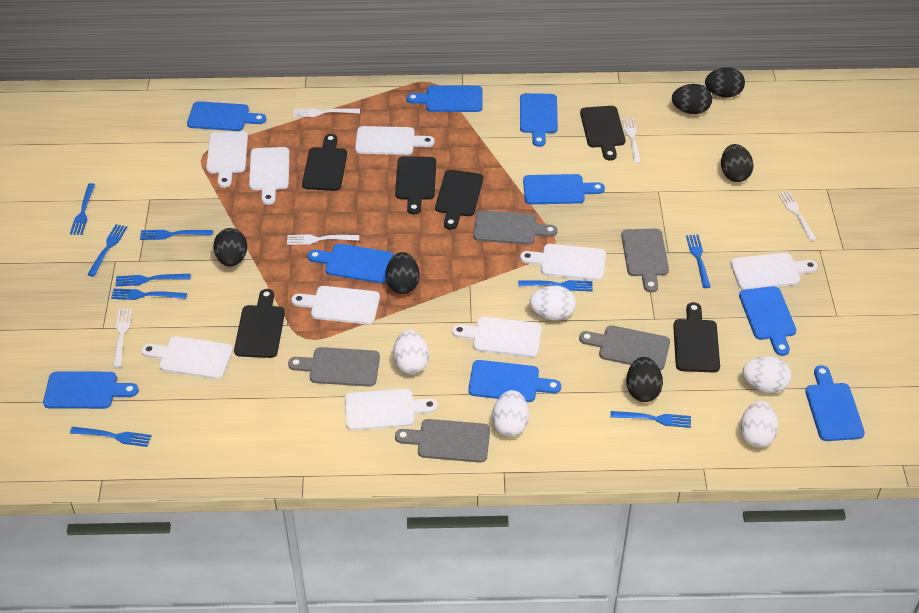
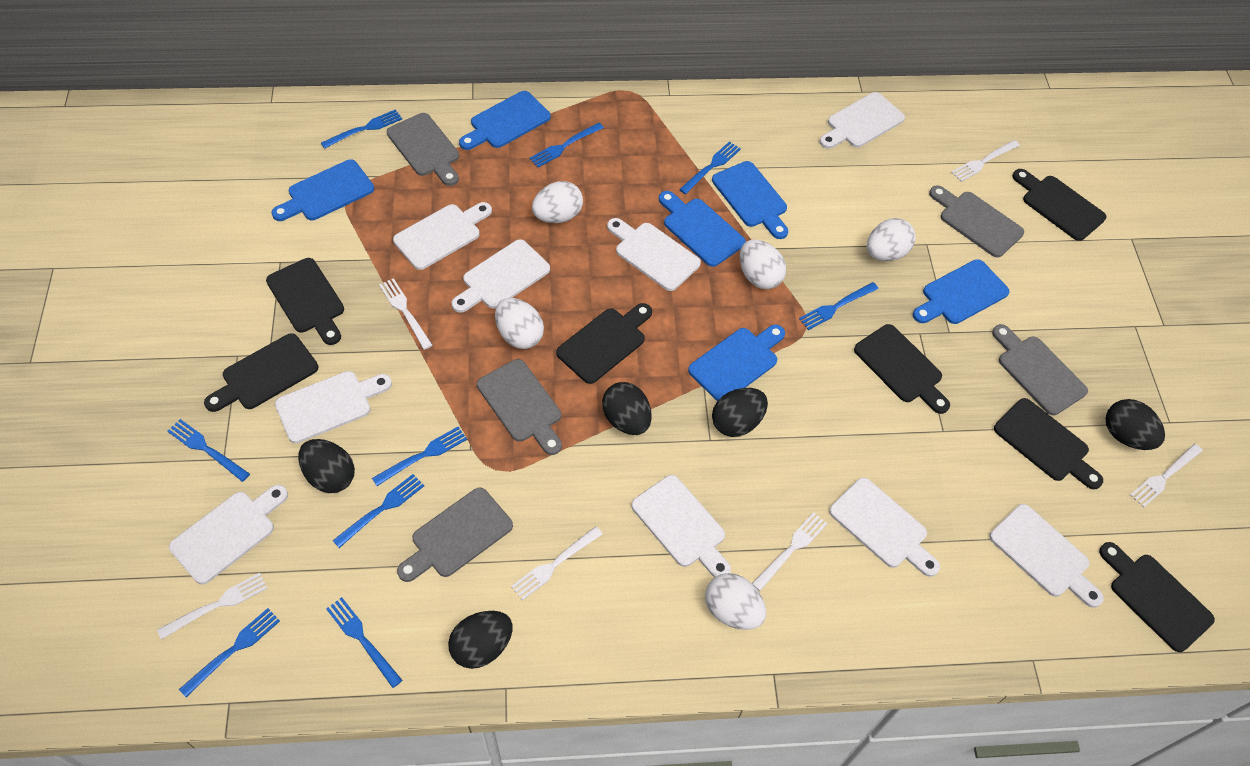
black cutting board: [234,289,285,358] [302,134,347,191] [395,156,436,215] [435,170,483,230] [580,106,625,161] [673,302,720,372] = 6 -> [204,333,318,412] [266,258,344,345] [556,303,652,384] [854,324,950,414] [994,398,1103,489] [1013,169,1106,241] [1099,542,1215,652] = 7
black egg: [213,228,247,266] [386,252,420,294] [626,357,663,402] [672,84,712,114] [705,67,745,98] [721,144,754,182] = 6 -> [298,439,355,493] [448,611,513,669] [602,382,651,435] [712,388,768,437] [1105,399,1165,450] = 5
blue cutting board: [43,371,138,409] [187,101,266,131] [308,244,394,283] [406,85,483,112] [468,360,561,402] [520,93,558,147] [523,174,605,204] [739,286,796,356] [805,365,865,441] = 9 -> [271,159,374,221] [459,91,551,150] [659,191,746,267] [688,325,785,401] [712,161,788,239] [913,259,1010,324] = 6
white fork: [113,309,132,368] [287,234,359,245] [293,108,360,117] [622,118,641,164] [778,191,817,241] = 5 -> [157,573,267,640] [379,278,433,350] [511,526,602,601] [752,512,828,591] [951,140,1020,182] [1130,444,1203,507] = 6

